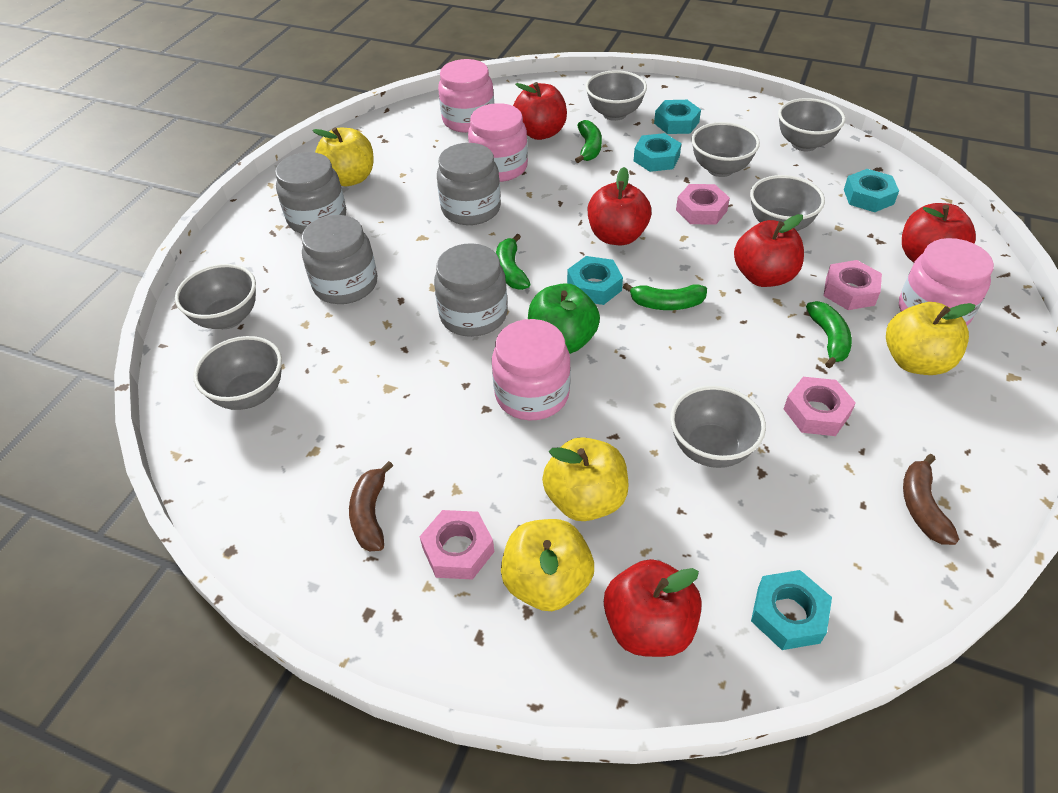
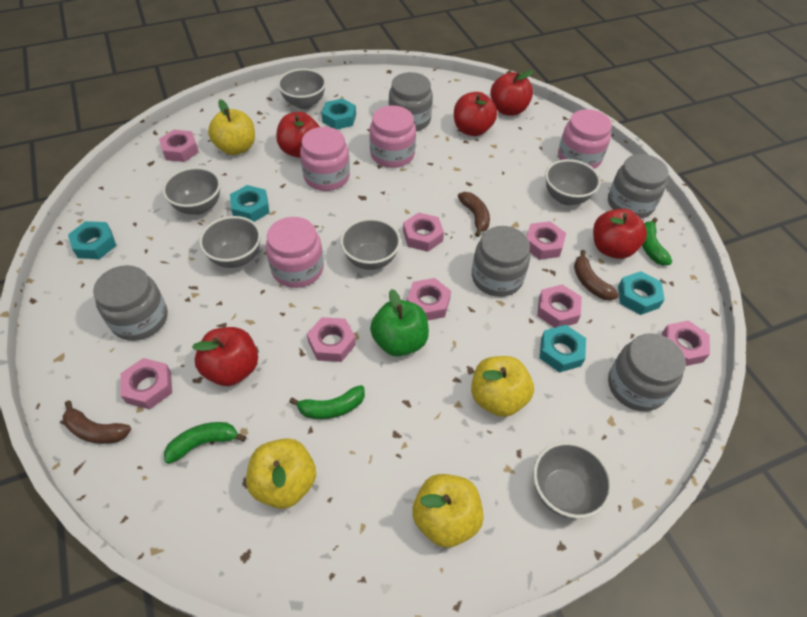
brown banana: [349,461,393,551] [903,454,959,545] = 2 -> [63,400,131,444] [458,192,490,237] [574,250,619,300] = 3
green banana: [496,234,530,290] [575,120,602,163] [623,283,707,310] [806,301,852,368] = 4 -> [164,422,246,464] [289,385,365,419] [642,218,672,265] = 3
grey bowl: [175,264,256,329] [193,336,282,410] [585,70,647,121] [670,386,766,468] [691,122,760,177] [750,175,825,231] [778,98,846,151] = 7 -> [162,167,221,215] [199,216,261,268] [278,68,326,109] [340,218,401,270] [533,442,612,519] [545,159,601,205] = 6
grey jar: [275,152,346,234] [301,215,378,304] [434,243,508,337] [437,143,501,225] = 4 -> [93,265,168,341] [389,72,433,131] [472,226,530,297] [608,154,669,219] [608,333,686,411] = 5
pink nut: [419,510,494,580] [676,184,730,225] [784,377,856,436] [824,260,882,310] = 4 -> [120,358,172,409] [159,130,199,162] [307,317,356,362] [403,212,444,252] [407,278,451,320] [526,221,566,260] [537,284,582,328] [662,320,710,366] = 8

